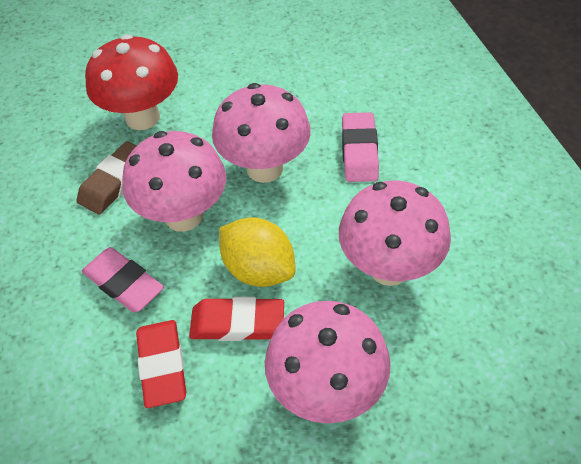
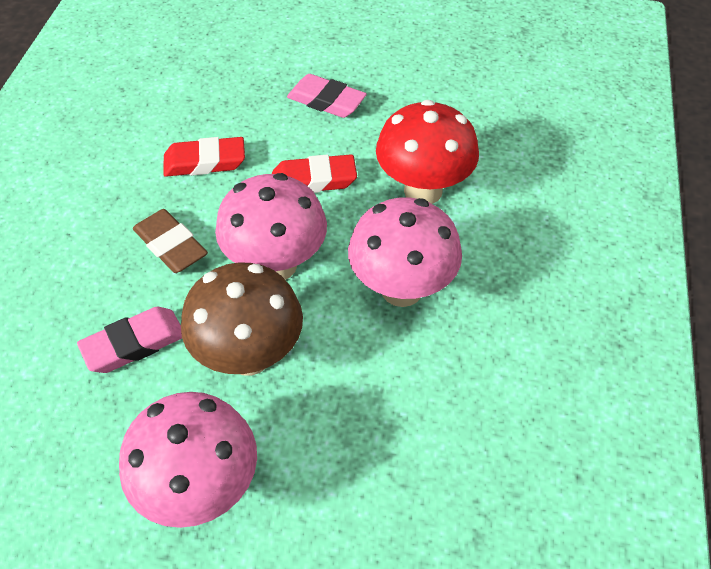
brown mushroom: none = 0 -> [181,263,303,376] = 1
pink mushroom: [122,131,226,232] [212,83,311,183] [265,301,391,424] [339,181,451,286] = 4 -> [119,392,257,528] [215,173,327,280] [348,197,462,307] = 3
yellow lemon: [219,217,296,287] = 1 -> none = 0

